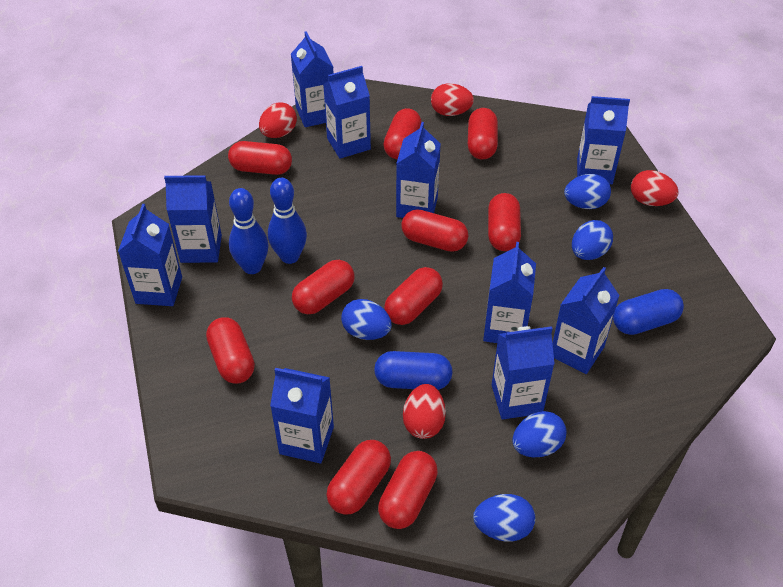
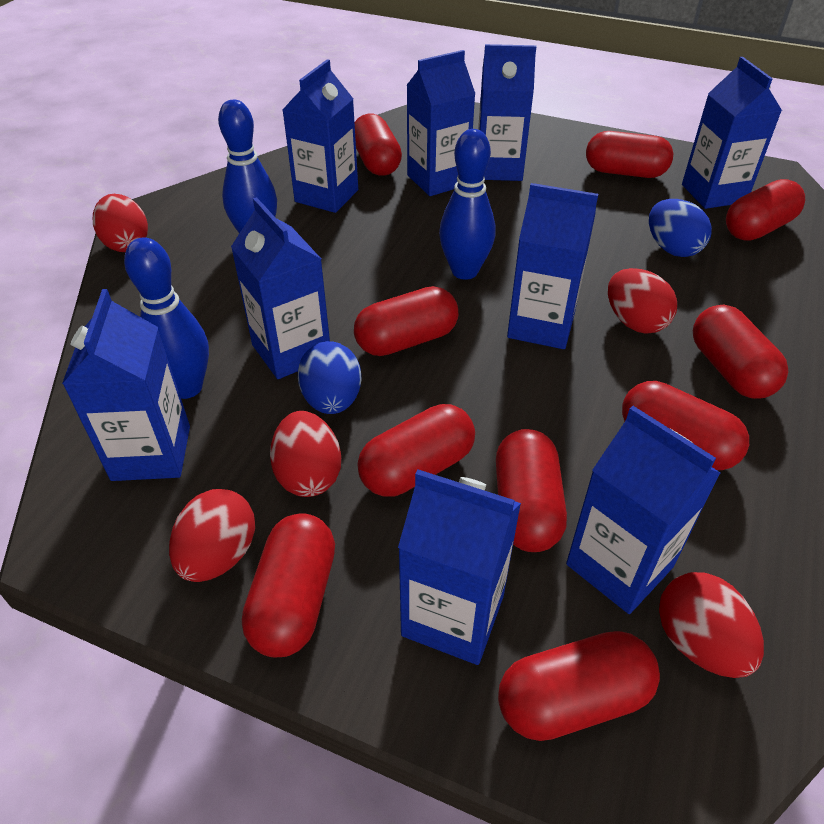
blue bowling pin: [229,188,269,274] [268,178,307,264] = 2 -> [124,237,209,399] [218,100,277,233] [439,129,496,280] = 3
blue capsule: [374,351,453,390] [613,289,684,335] = 2 -> none = 0
blue carton: [118,204,182,306] [164,175,222,263] [270,368,334,463] [291,31,333,127] [323,66,371,159] [396,122,441,218] [483,242,536,343] [492,326,555,420] [552,267,620,374] [577,96,630,184] = 10 -> [62,289,190,481] [231,197,330,379] [282,59,358,213] [398,469,521,665] [406,50,475,196] [478,44,537,181] [507,183,598,349] [566,406,720,614] [682,57,782,209] = 9
blue egg: [341,299,392,340] [473,494,535,542] [512,411,567,457] [564,174,611,209] [572,220,613,260] = 5 -> [298,341,362,414] [649,199,712,257] = 2
red egg: [259,102,297,138] [403,384,446,439] [431,83,474,116] [631,170,679,206] = 4 -> [93,194,148,252] [169,489,255,582] [270,411,341,497] [608,268,677,334] [659,572,764,678] = 5

